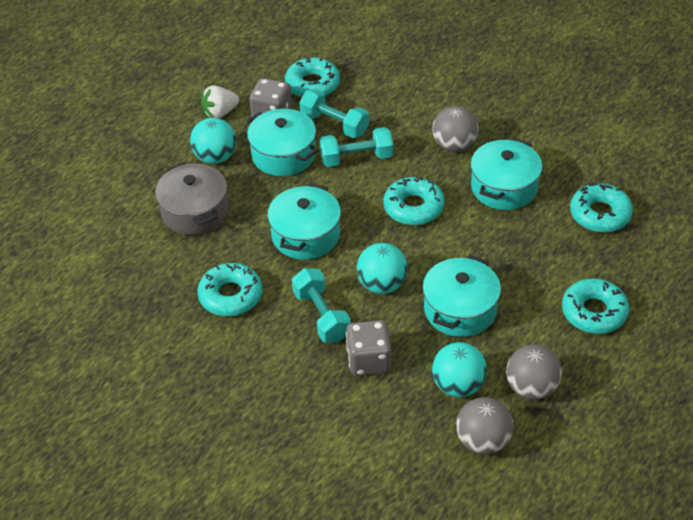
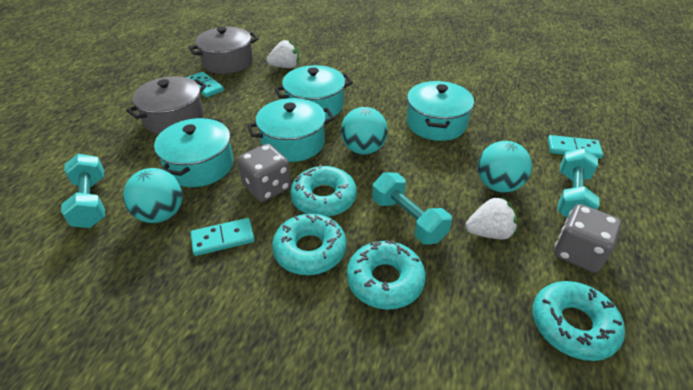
grey ball: [432,106,479,152] [456,397,513,455] [506,344,562,400] = 3 -> none = 0
grey pot: [155,162,228,235] = 1 -> [126,76,207,134] [189,27,259,74] = 2
turquoise domino: none = 0 -> [186,72,224,98] [191,218,255,256] [548,135,603,159] = 3
turquoise donut: [197,263,263,316] [285,57,340,97] [384,176,445,225] [562,278,629,334] [570,183,633,233] = 5 -> [272,214,347,275] [290,164,357,217] [347,240,426,310] [532,281,625,361] = 4
white strawberry: [201,85,239,118] = 1 -> [267,40,299,68] [465,197,517,240] = 2

